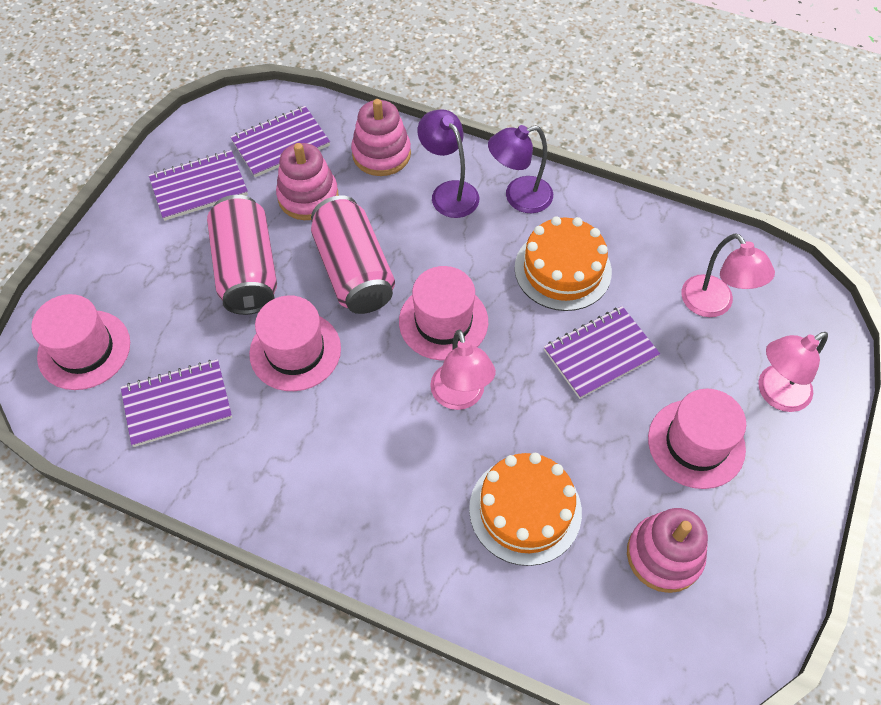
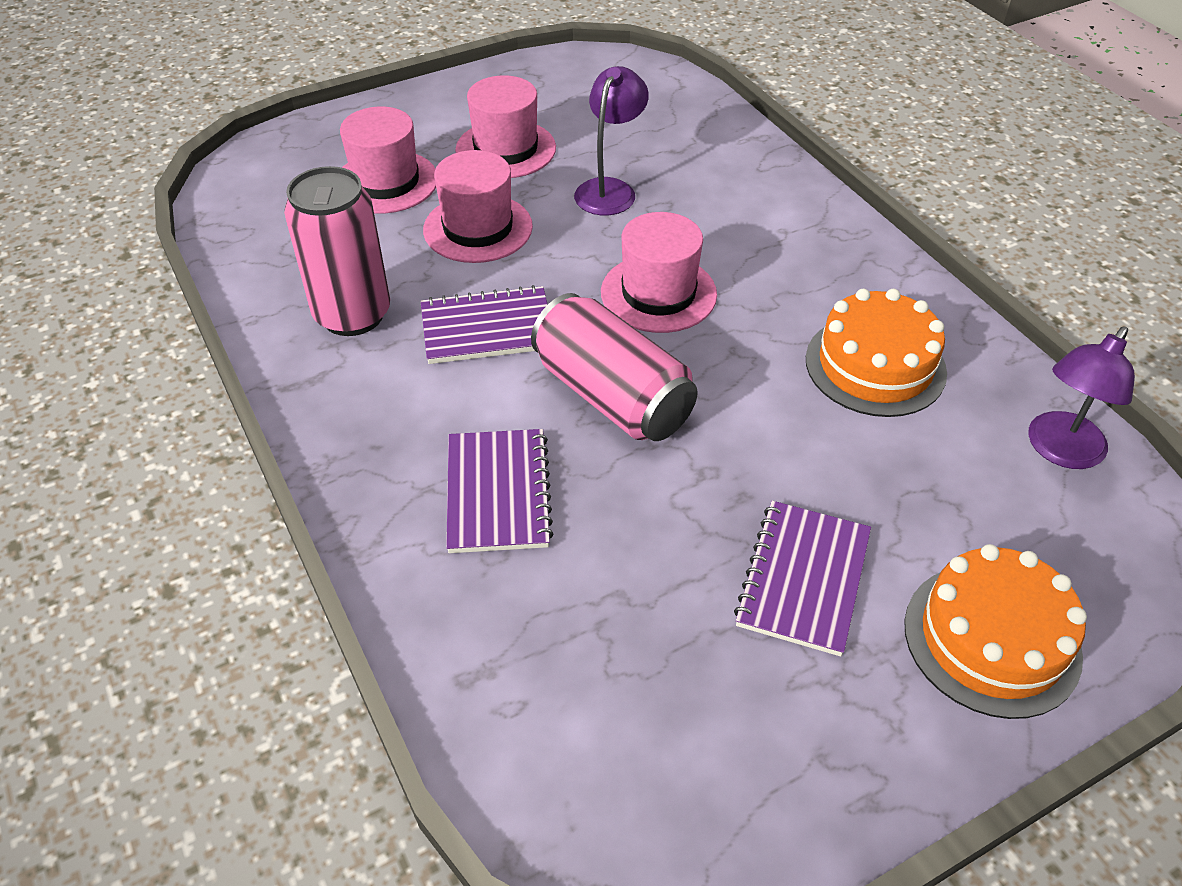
pink lamp: [430,330,496,410] [681,233,775,317] [758,332,828,412] = 3 -> none = 0
pink stacking toy: [276,143,338,220] [351,99,411,176] [627,508,708,593] = 3 -> none = 0
purple notebook: [121,359,232,447] [149,150,248,221] [230,106,330,177] [544,306,660,399] = 4 -> [420,285,548,364] [446,429,553,553] [734,501,871,657] = 3

